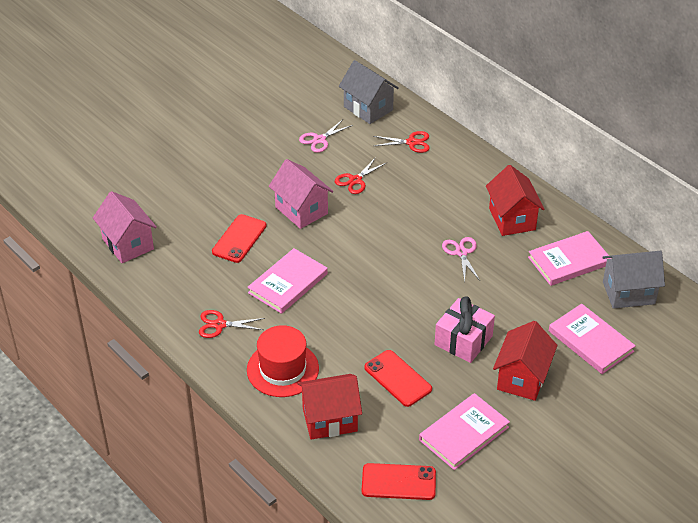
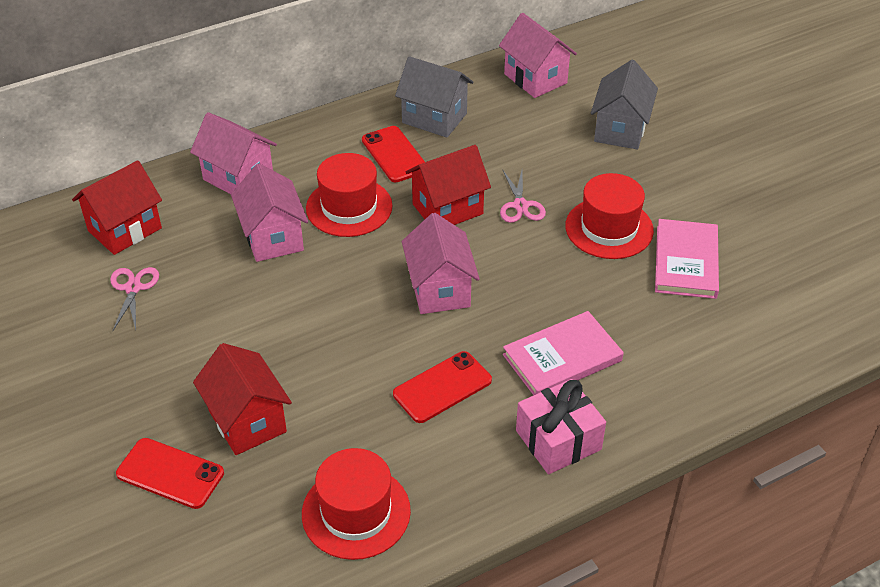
pink book: [247,248,328,314] [419,393,510,470] [528,231,612,286] [549,304,636,374] = 4 -> [503,311,624,395] [655,219,719,299] = 2
pink house: [93,191,157,263] [269,159,333,229] = 2 -> [190,112,277,194] [231,163,308,262] [402,213,480,314] [499,13,577,98] = 4
red hat: [247,325,319,397] = 1 -> [302,448,411,560] [306,153,393,237] [565,173,654,259] = 3
red scissors: [199,310,265,338] [335,157,386,194] [373,131,430,153] = 3 -> none = 0

